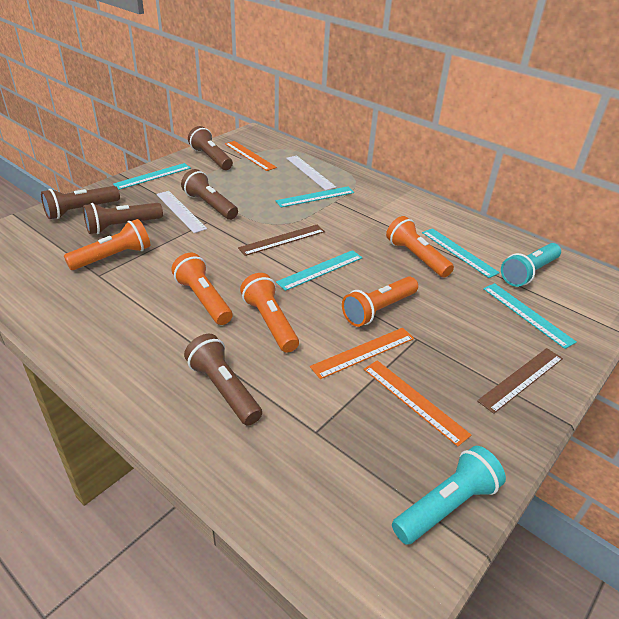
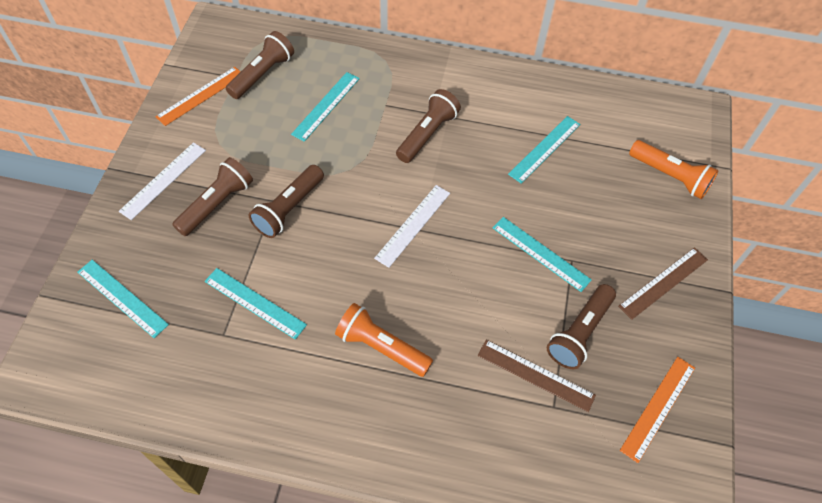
orange flashlight: [64,219,150,270] [171,253,233,325] [240,273,299,353] [342,276,418,327] [386,216,454,278] = 5 -> [335,303,433,377] [629,140,719,199] = 2
orange ruler: [225,141,277,171] [310,328,414,379] [364,360,471,447] = 3 -> [155,67,241,126] [620,357,695,463] = 2
turquoise flashlight: [392,446,506,545] [501,243,561,287] = 2 -> none = 0

